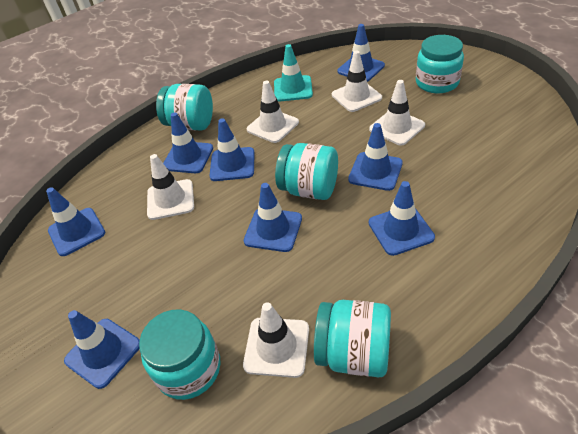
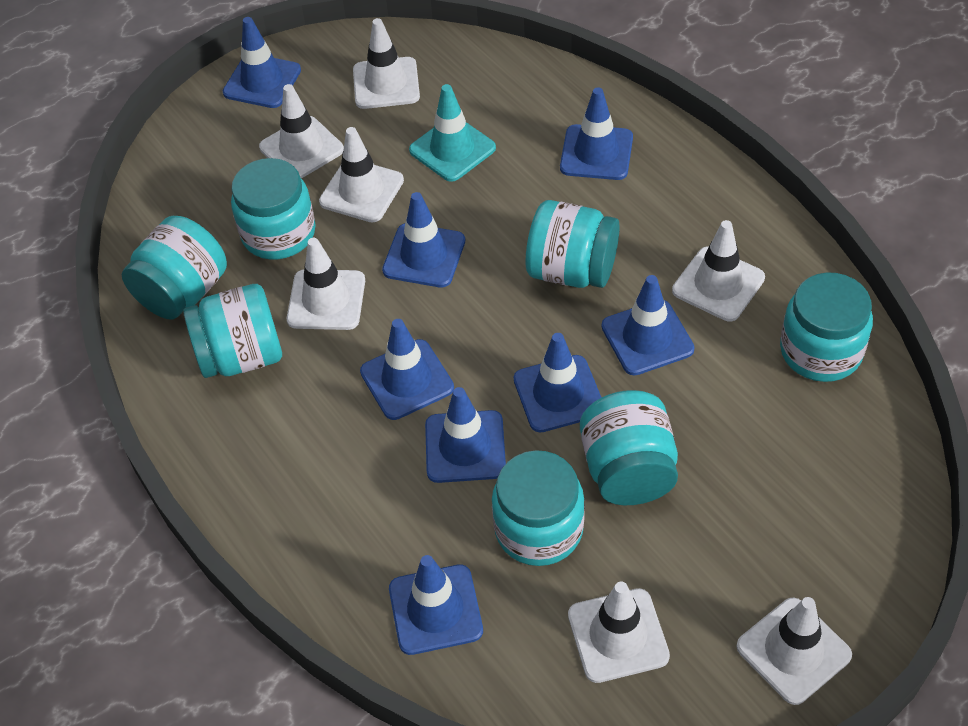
turquoise jar: [139,309,220,400] [156,84,213,130] [275,143,338,200] [314,300,391,377] [416,35,464,94] = 5 -> [122,216,227,319] [183,284,282,378] [231,158,315,259] [492,450,585,566] [525,200,620,288] [580,390,678,505] [780,272,873,382] = 7
white traffic cone: [147,154,194,220] [243,302,309,378] [247,80,299,143] [332,51,382,112] [369,80,425,145] = 5 -> [259,84,344,179] [287,238,365,330] [319,127,404,223] [353,18,420,109] [568,581,670,683] [672,220,765,321] [737,597,852,705] = 7

